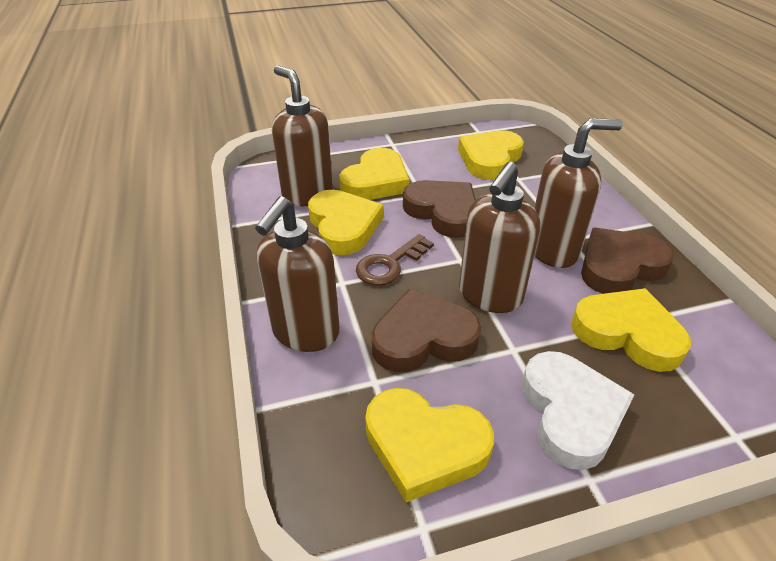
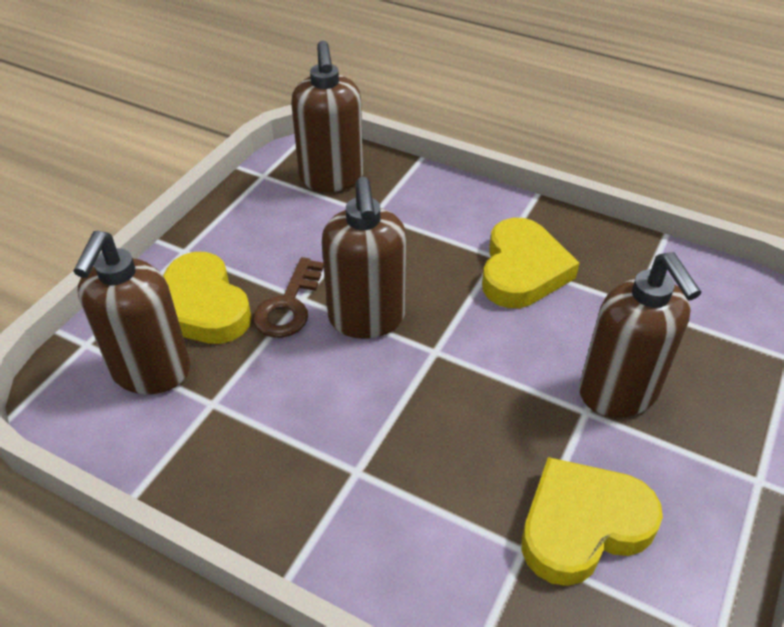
brown heart: [372,289,481,372] [403,180,476,238] [581,228,674,294] = 3 -> none = 0
white heart: [522,351,635,470] = 1 -> none = 0
yellow heart: [308,190,383,255] [340,148,409,200] [365,388,494,502] [458,130,524,180] [571,288,691,372] = 5 -> [163,252,252,344] [482,218,579,308] [521,457,663,586] = 3

